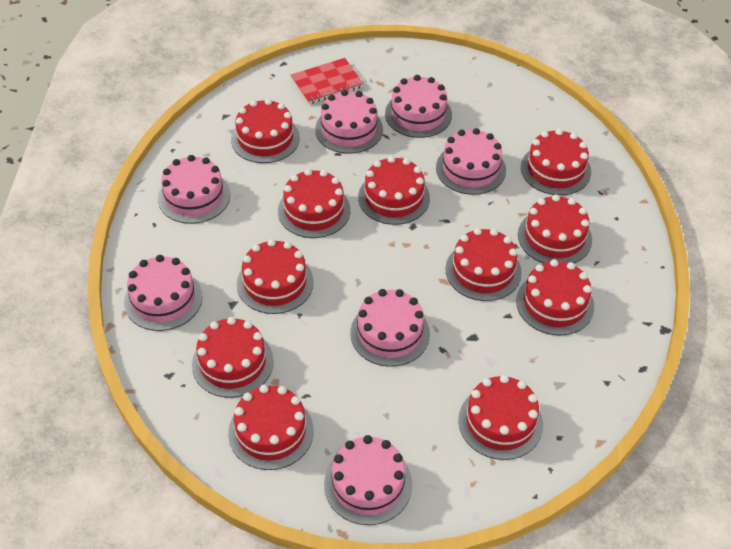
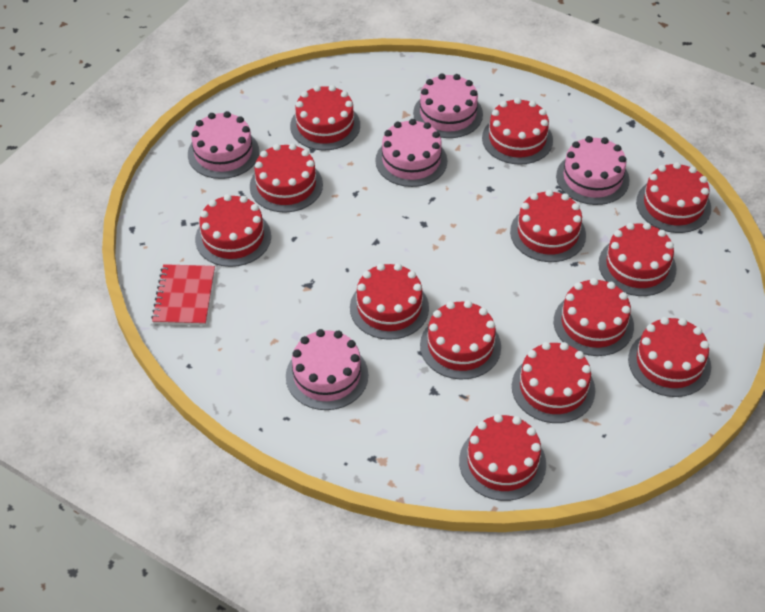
pink cake: [124,255,202,331] [158,155,230,224] [315,90,383,154] [324,435,412,525] [350,289,430,367] [385,75,452,138] [436,128,506,195] = 7 -> [188,111,259,179] [286,329,368,410] [375,119,447,187] [413,73,483,138] [556,136,630,205] = 5
red cake: [192,317,274,398] [228,385,314,470] [231,99,300,163] [237,239,314,314] [278,169,350,238] [358,156,430,225] [445,228,522,301] [458,375,543,460] [516,259,594,336] [518,195,592,263] [521,129,591,195] = 11 -> [195,194,271,267] [250,143,323,212] [290,85,360,150] [350,263,429,340] [420,300,501,379] [459,414,546,501] [482,98,553,165] [510,190,586,262] [512,342,595,423] [554,278,634,356] [599,223,677,296] [628,317,711,397] [636,162,711,233] = 13

